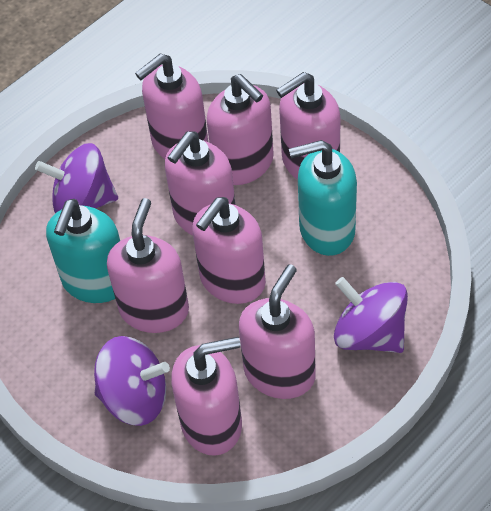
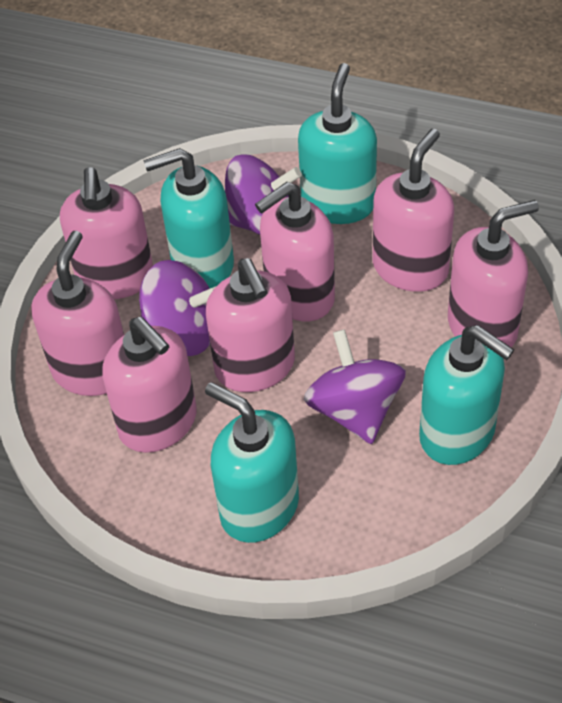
pink soap dispenser: [107,198,189,333] [135,54,208,159] [165,131,236,235] [171,337,242,456] [192,197,266,304] [207,74,274,185] [239,264,316,399] [276,72,341,180] = 8 -> [31,231,124,396] [60,167,153,299] [102,317,197,453] [206,258,295,392] [255,182,335,321] [373,129,454,292] [448,200,539,347] = 7
turquoise soap dispenser: [46,199,120,303] [289,140,357,256] = 2 -> [144,148,234,288] [205,382,299,543] [298,63,377,224] [419,325,514,465] = 4

